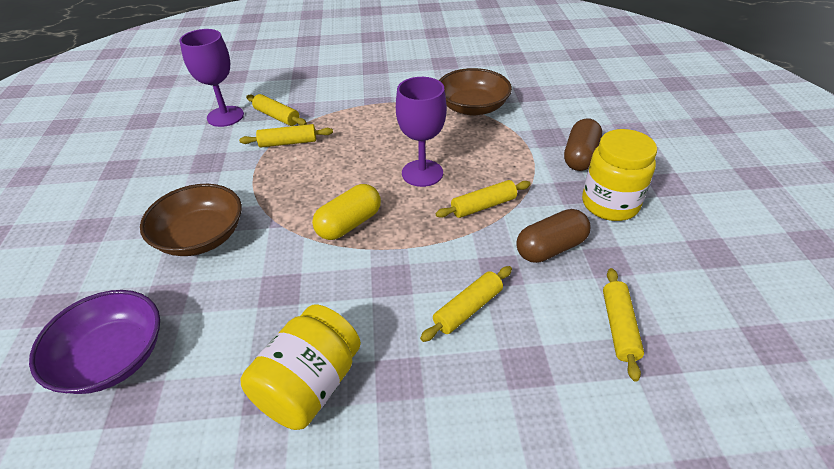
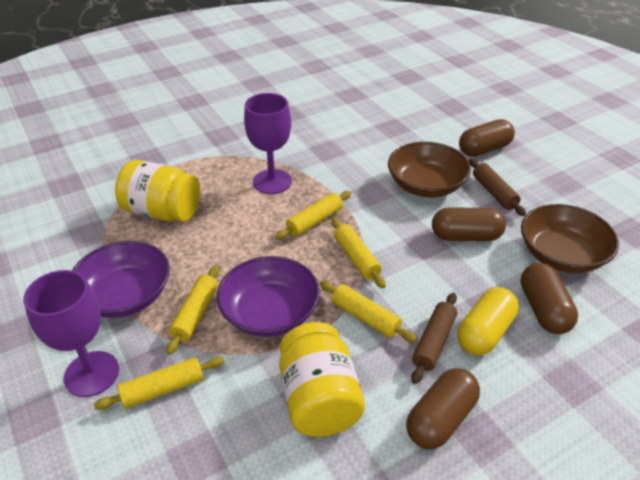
brown capsule: [516,209,591,263] [564,118,602,171] = 2 -> [406,368,480,449] [432,207,506,241] [459,119,515,157] [520,263,578,334] = 4
brown rolling pin: none = 0 -> [411,293,457,384] [469,159,526,216] = 2
purple bowl: [29,290,160,394] = 1 -> [72,241,170,318] [217,256,320,337] = 2

